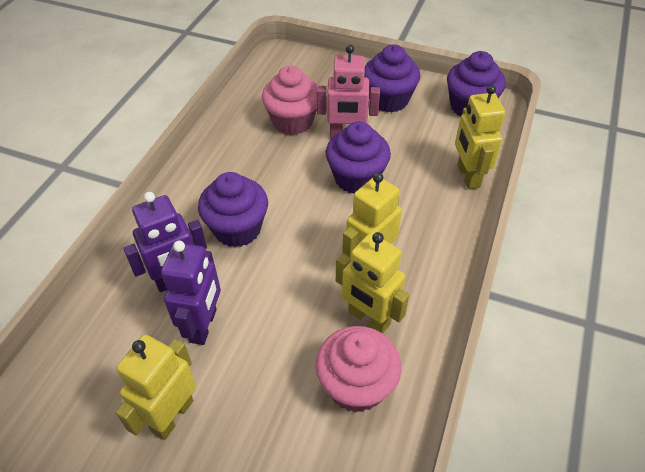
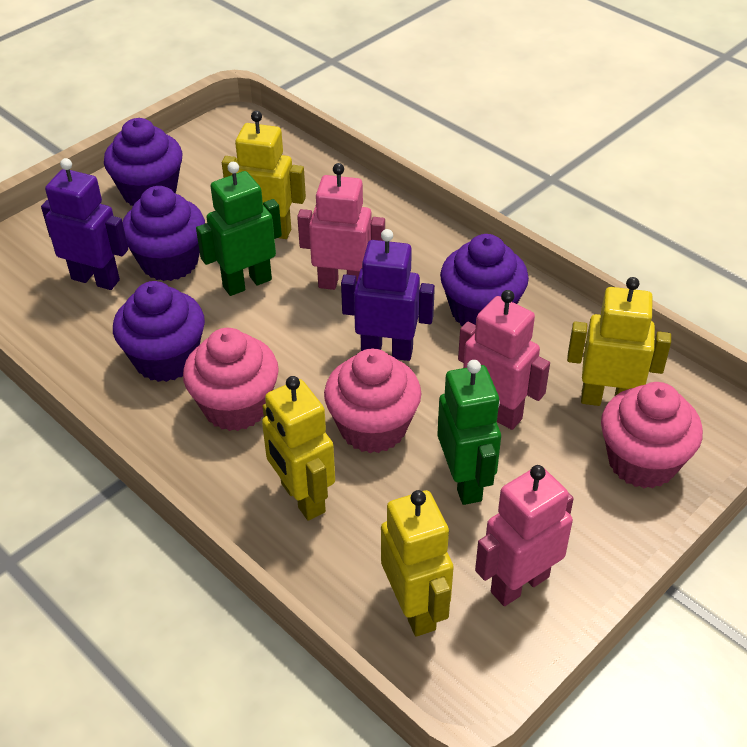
green robot: none = 0 -> [196,162,282,296] [437,360,501,505] = 2
pink cupcake: [262,66,318,135] [315,326,401,413] = 2 -> [183,328,279,431] [324,349,421,453] [601,382,703,488] = 3
pink robot: [317,45,380,139] = 1 -> [297,163,385,290] [458,290,550,430] [475,465,574,606] = 3

